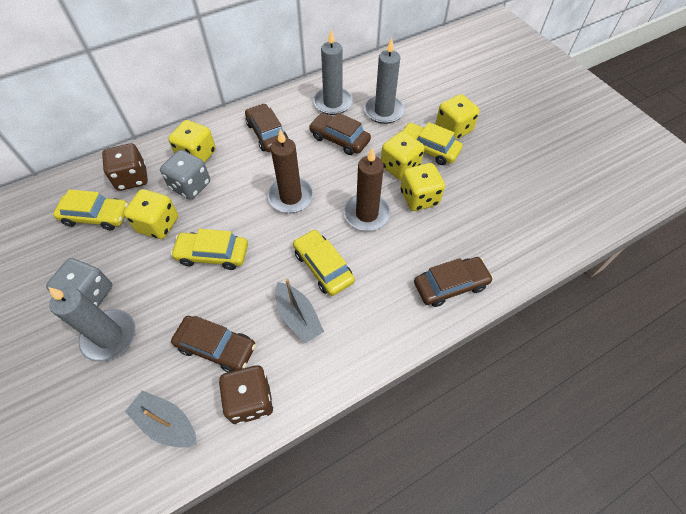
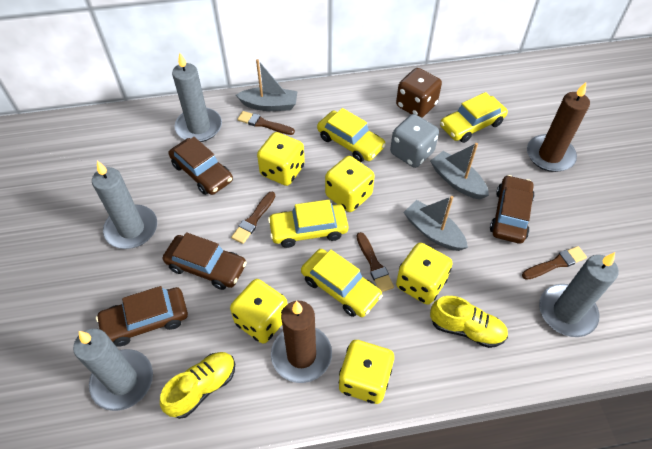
brown brush: none = 0 -> [231,192,275,244] [237,111,295,135] [357,232,394,292] [522,246,587,280] = 4
brown dice: [102,143,148,191] [219,365,274,424] = 2 -> [396,68,442,118] = 1
grey boat: [125,391,197,448] [275,279,324,343] = 2 -> [236,59,297,111] [404,196,468,251] [430,143,489,200] = 3
grey candle: [48,287,136,362] [313,29,353,115] [364,38,405,124] = 3 -> [73,329,153,411] [92,161,157,249] [172,52,222,142] [539,252,619,337] = 4
grey dice: [46,258,112,307] [160,150,210,200] = 2 -> [390,114,439,168] = 1
yellow shoe: none = 0 -> [160,352,235,419] [430,296,508,348] = 2

